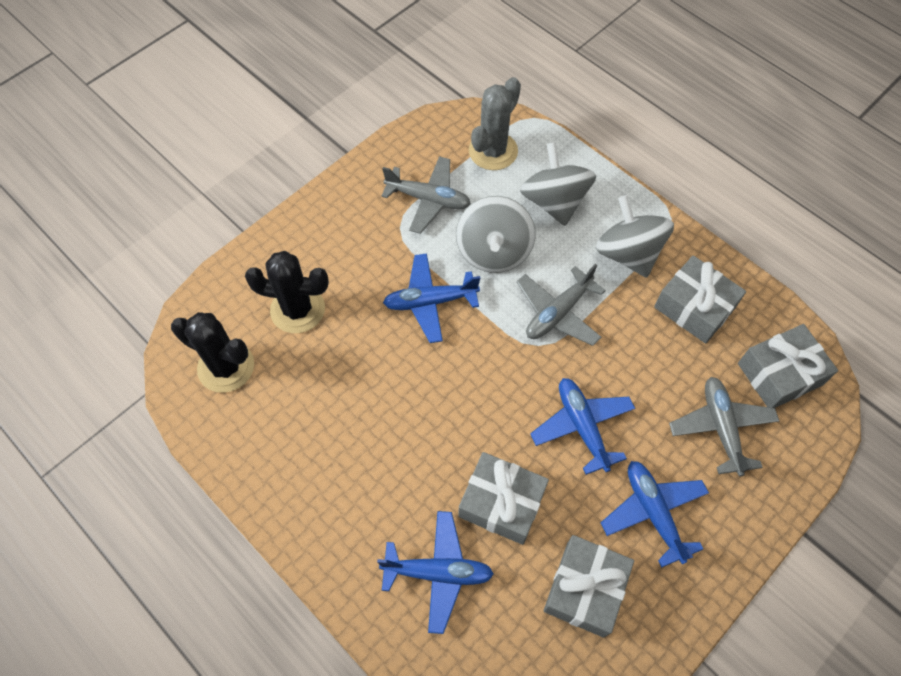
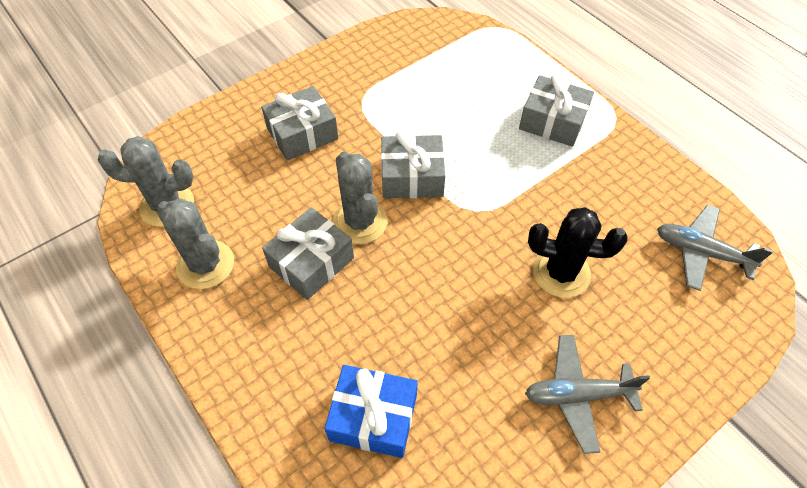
black cactus: [171,312,254,393] [245,251,329,333] = 2 -> [528,207,628,298] = 1
blue gift: none = 0 -> [324,365,418,458] = 1
blue plane: [377,511,494,634] [383,253,480,343] [530,378,635,475] [601,461,709,567] = 4 -> none = 0
grey cactus: [469,77,521,170] = 1 -> [98,136,194,227] [156,198,234,289] [333,152,387,244] = 3
grey plane: [381,156,471,234] [517,264,606,346] [669,377,779,477] = 3 -> [525,335,650,454] [657,205,773,291] = 2
grey spinning top: [456,196,535,273] [520,142,596,226] [596,195,674,278] = 3 -> none = 0

